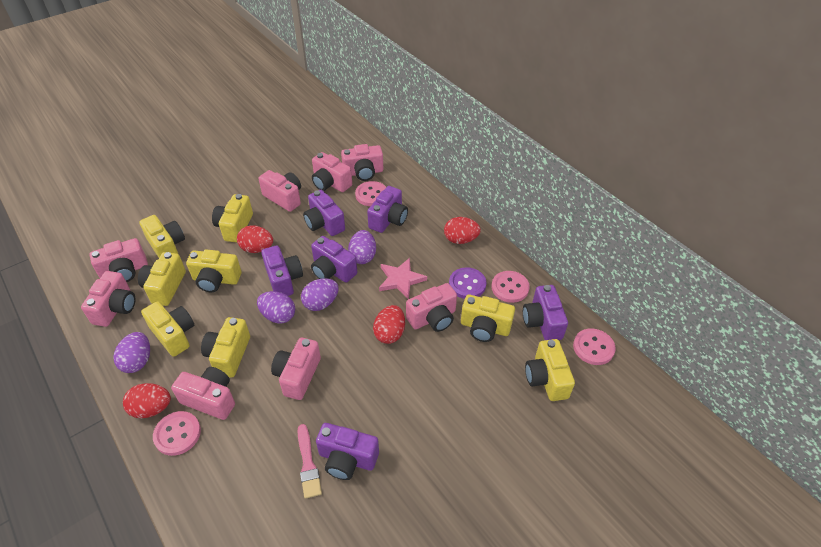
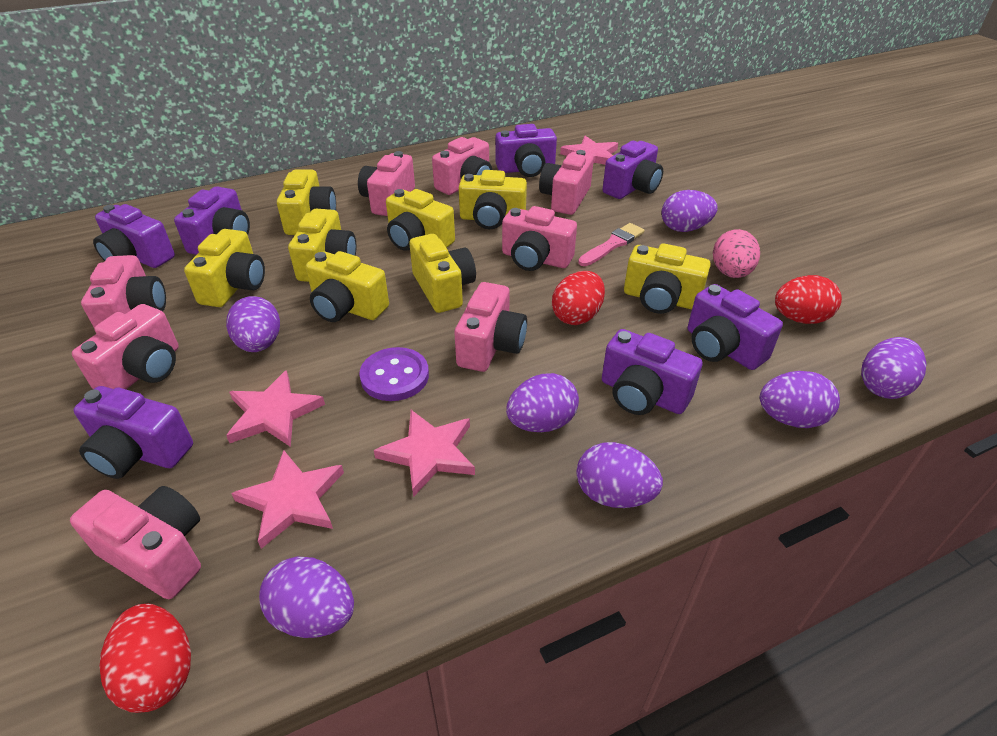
pink button: [153,411,201,456] [355,181,386,206] [491,271,530,303] [573,328,616,365] = 4 -> none = 0
pink egg: none = 0 -> [713,229,760,278] = 1
pink star: [379,258,427,299] = 1 -> [226,370,325,447] [231,450,344,549] [374,410,475,497] [560,136,618,165] = 4
purple camera: [261,245,303,296] [303,190,345,236] [311,236,357,283] [316,423,379,480] [367,186,408,233] [523,285,568,340] = 6 -> [73,386,193,479] [93,204,175,268] [174,186,250,255] [495,124,557,177] [602,329,703,415] [603,141,663,199] [688,284,783,370] = 7
purple egg: [113,332,150,373] [257,291,295,324] [301,278,338,311] [348,230,376,264] = 4 -> [226,296,280,352] [259,557,354,638] [506,373,579,432] [576,442,663,508] [662,190,718,232] [760,371,840,428] [861,337,927,399] = 7
red egg: [123,383,171,418] [237,225,273,253] [373,305,405,344] [444,217,481,244] = 4 -> [100,604,191,713] [552,271,605,325] [775,275,842,324] = 3

